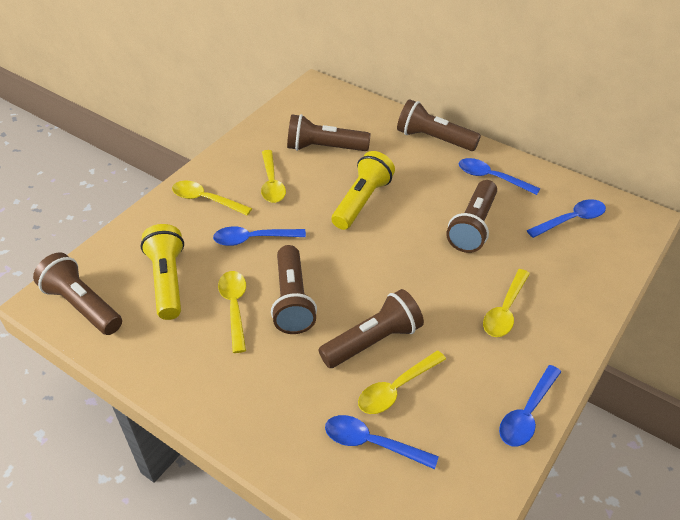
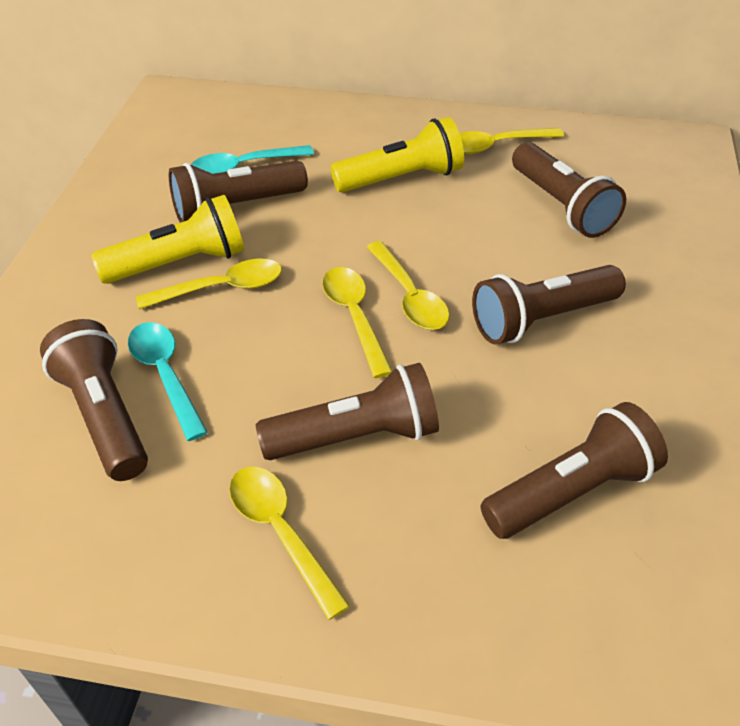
blue spoon: [213,226,306,246] [325,415,439,469] [459,158,540,195] [499,365,561,446] [527,199,606,238] = 5 -> none = 0
turquoise spoon: none = 0 -> [128,322,208,441] [191,145,314,174] = 2

